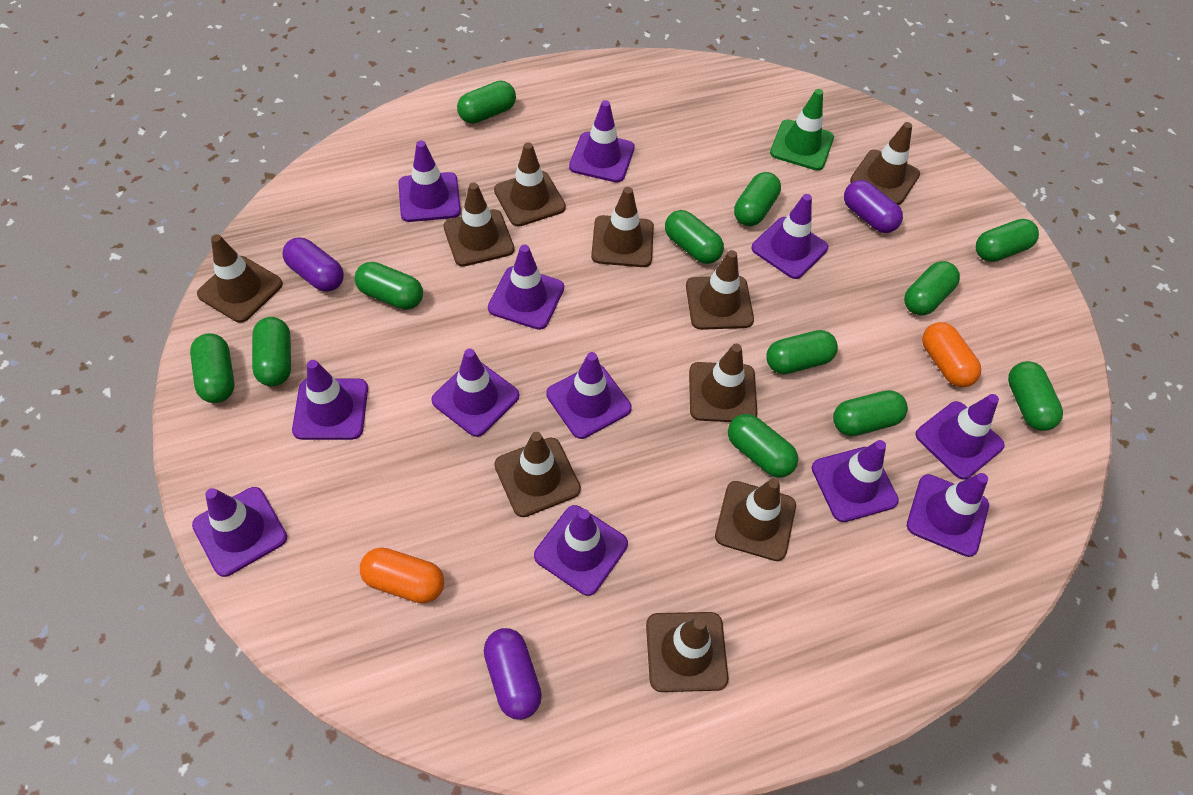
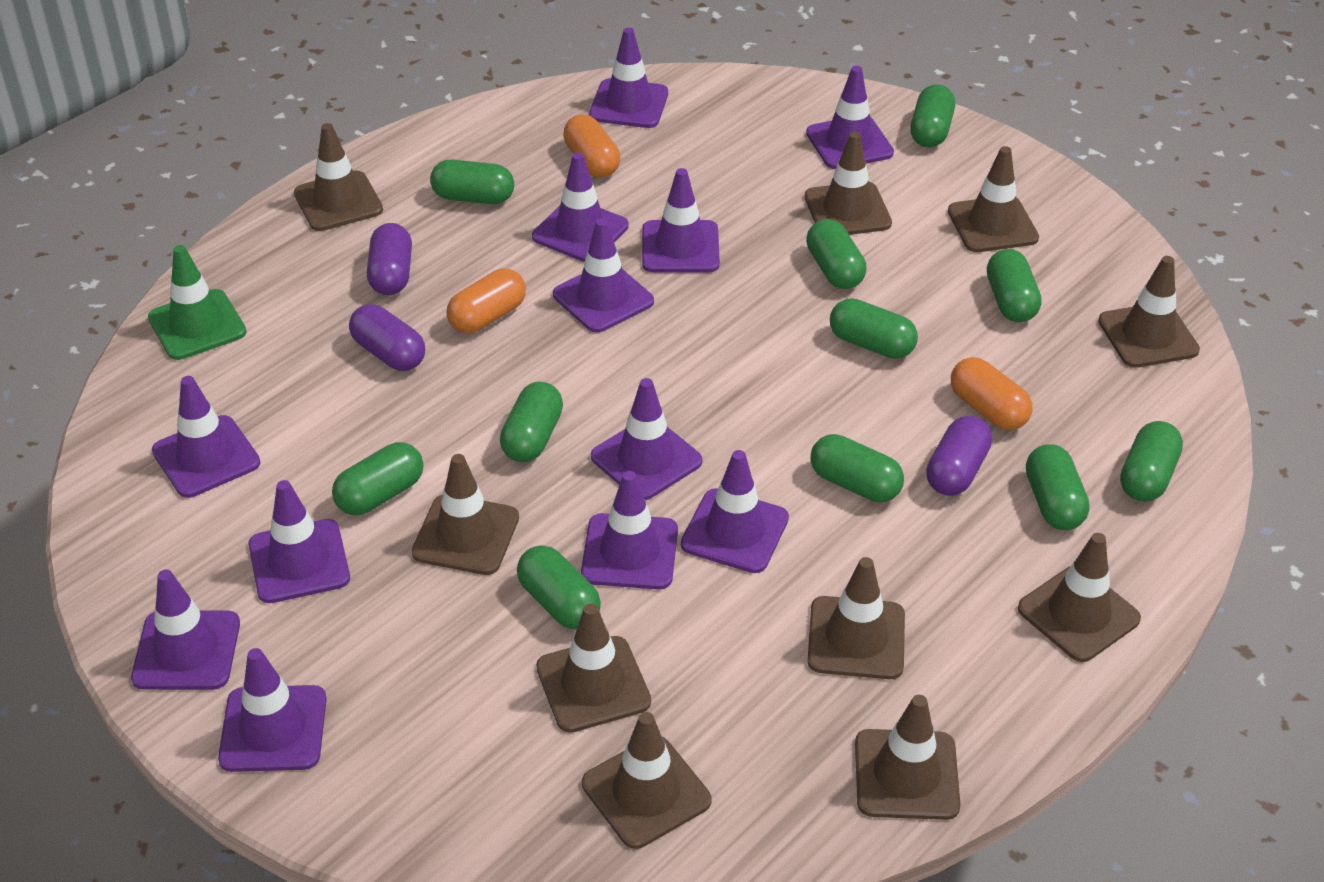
green capsule: [190,333,234,403] [252,317,291,386] [354,262,423,310] [457,80,516,124] [665,210,724,264] [728,414,798,478] [734,172,781,226] [766,330,838,374] [833,390,908,436] [904,261,960,315] [976,219,1039,262] [1008,361,1063,431] = 12 -> [332,442,423,515] [430,159,514,204] [500,382,563,462] [517,545,601,630] [806,219,866,289] [811,434,904,502] [830,298,918,359] [910,84,955,147] [987,249,1041,322] [1026,444,1090,530] [1120,421,1183,502] = 11
orange capsule: [360,547,444,603] [922,322,981,387] = 2 -> [447,268,526,334] [563,114,620,178] [951,357,1033,430] = 3

